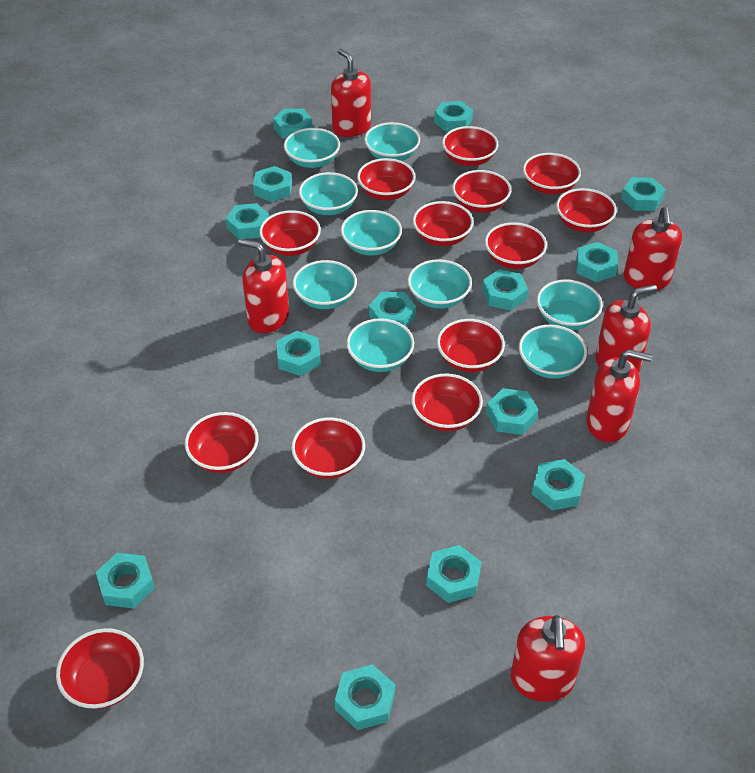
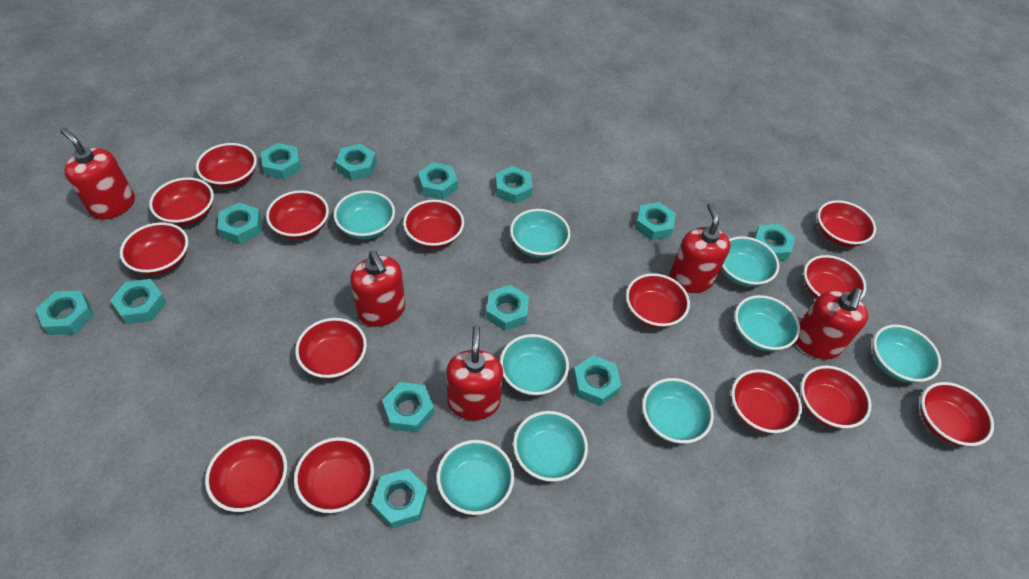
red bowl: [56,628,144,709] [185,412,258,473] [259,210,321,256] [291,417,365,479] [357,158,415,200] [411,374,483,431] [413,201,474,246] [437,319,505,372] [442,126,498,166] [452,170,511,213] [485,222,547,269] [523,153,581,194] [556,188,617,232] = 13 -> [120,222,188,275] [149,177,214,226] [196,143,257,188] [205,436,287,512] [266,190,329,240] [294,437,374,513] [295,318,367,379] [403,200,464,249] [626,273,690,328] [731,369,802,433] [801,365,871,429] [804,255,866,300] [817,200,876,247] [920,382,994,446] = 14
red soap dispenser: [238,239,289,333] [331,48,371,137] [511,615,585,702] [586,349,652,442] [595,284,657,373] [624,207,682,290] = 6 -> [60,128,135,220] [350,251,405,327] [446,325,503,420] [669,203,731,293] [796,288,868,359] = 5
turquoise nut: [96,553,155,608] [226,203,269,239] [253,166,292,202] [273,109,313,139] [276,331,321,376] [335,664,395,730] [369,292,416,327] [426,545,481,603] [434,101,473,132] [482,269,528,311] [486,388,538,435] [532,459,585,511] [576,242,618,282] [621,177,666,211] = 14 -> [36,291,94,335] [110,279,167,324] [217,203,262,244] [261,143,301,180] [336,144,377,181] [372,469,428,528] [382,382,434,433] [418,162,458,200] [486,285,529,331] [495,166,533,204] [573,355,621,406] [635,202,676,240] [754,224,795,261] = 13

